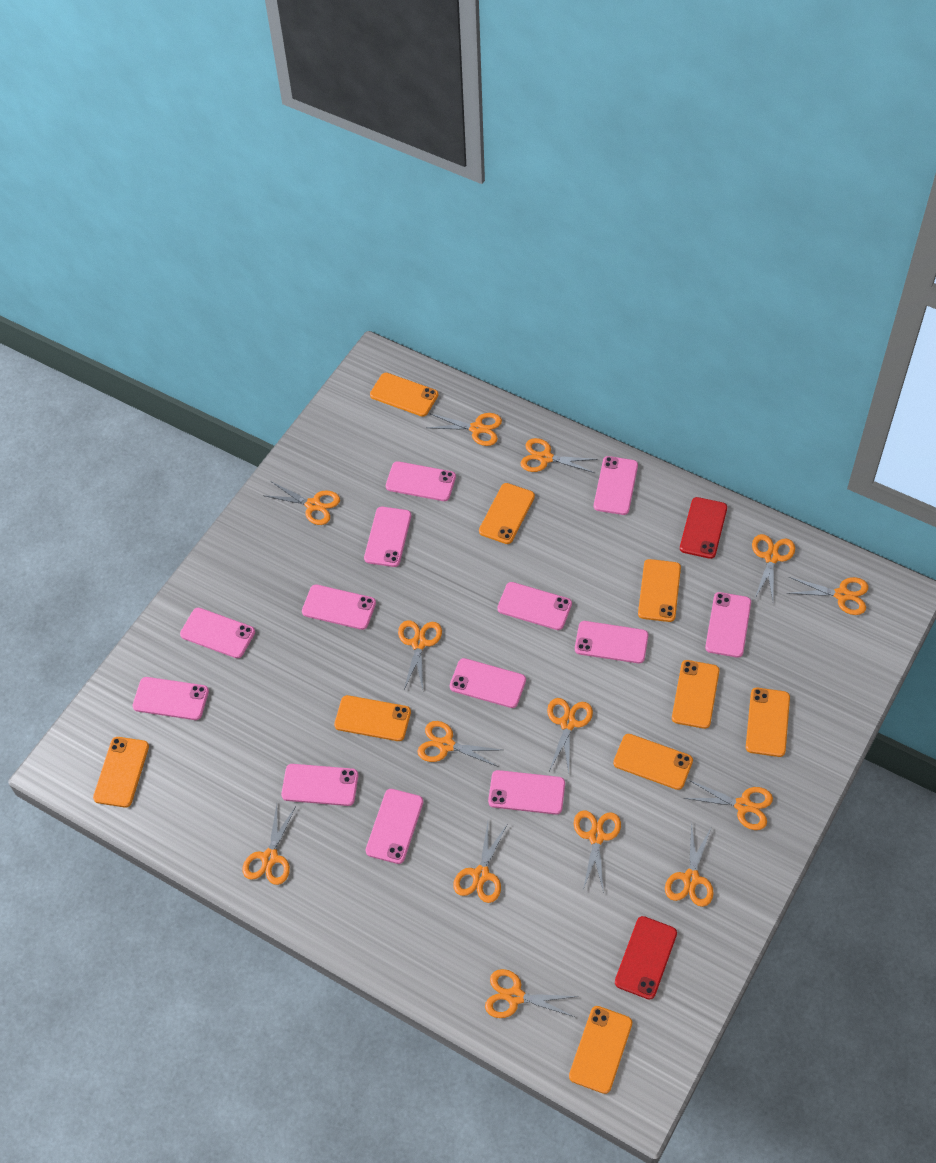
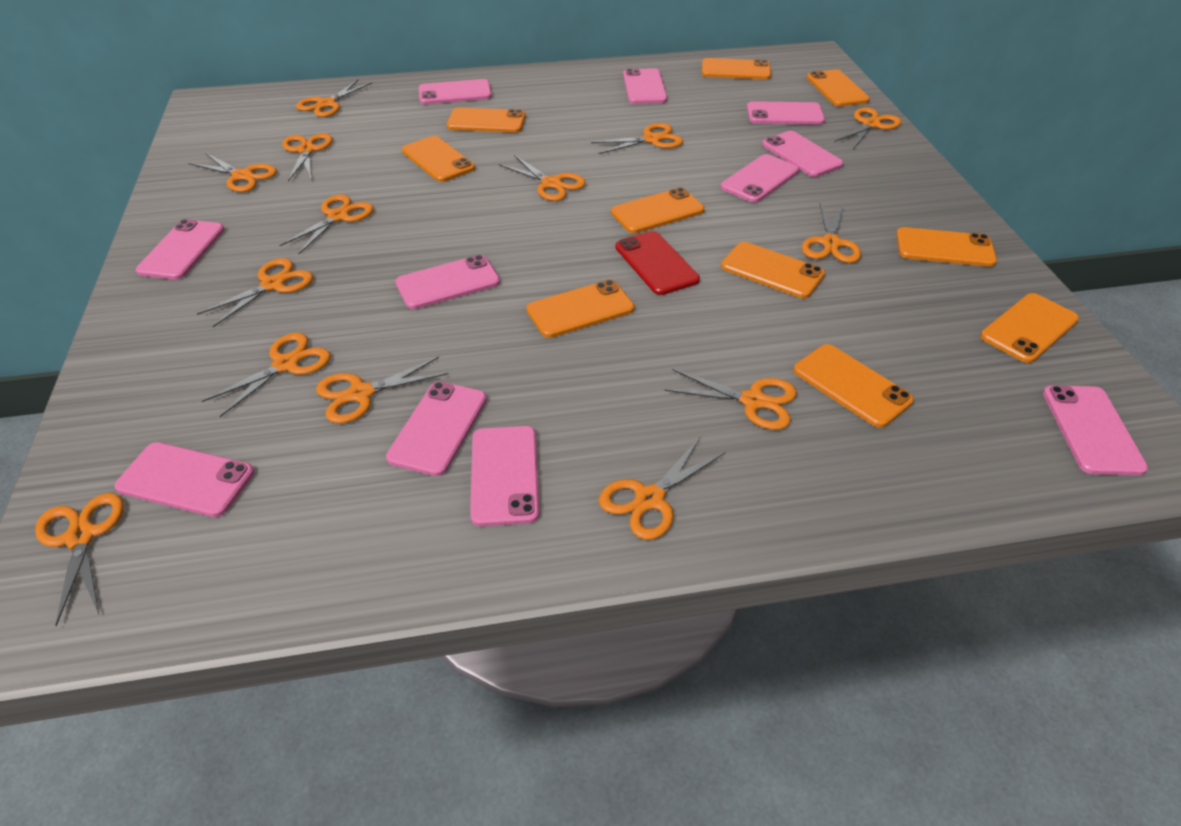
orange phone: [93,737,149,808] [334,695,411,741] [370,373,438,417] [479,483,535,544] [569,1006,632,1094] [613,734,693,790] [638,559,681,622] [672,660,719,729] [746,688,790,757] = 9 -> [402,136,475,182] [447,107,526,133] [526,280,635,338] [611,187,704,233] [702,58,771,80] [721,242,825,298] [793,344,914,428] [807,69,870,107] [896,227,997,267] [980,293,1079,363] = 10
pink phone: [132,677,209,720] [180,608,255,658] [281,764,358,806] [302,584,376,630] [364,507,411,567] [365,789,423,864] [386,461,456,501] [450,658,526,708] [488,770,565,815] [497,582,572,630] [575,621,648,664] [594,456,638,515] [705,592,751,658] = 13 -> [114,442,254,517] [136,219,225,280] [386,382,487,476] [395,255,500,309] [419,79,492,104] [470,426,539,526] [623,68,667,104] [721,154,799,203] [747,101,825,125] [762,131,843,177] [1043,385,1148,475] = 11
red phone: [615,916,677,1000] [680,497,727,559] = 2 -> [615,231,700,295] = 1

